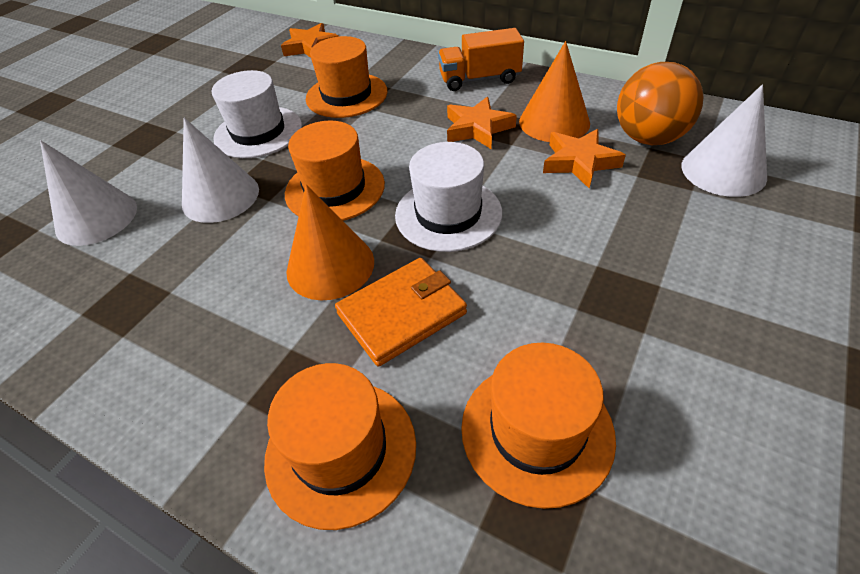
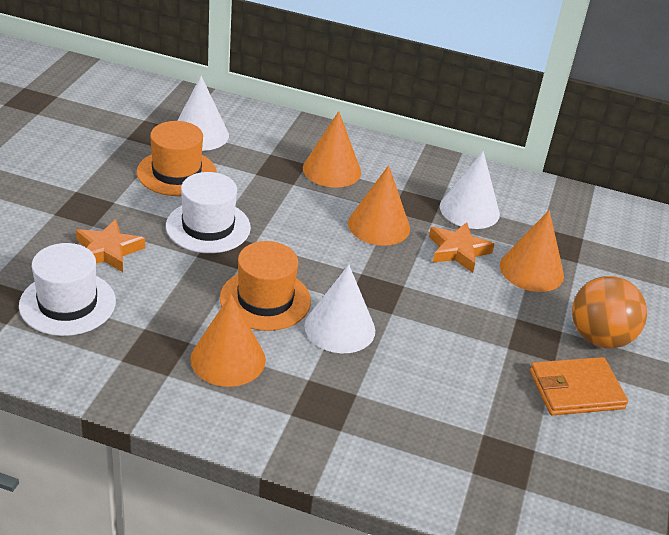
orange cone: [286,184,374,300] [519,41,590,142] = 2 -> [190,294,266,387] [303,111,361,188] [348,165,410,246] [500,210,564,292] = 4
orange hat: [264,363,416,530] [285,121,385,221] [306,36,387,118] [461,343,616,509] = 4 -> [137,121,217,196] [220,241,311,331] = 2
orange star: [281,23,339,58] [447,97,517,149] [543,129,626,188] = 3 -> [76,219,145,272] [429,222,495,273] = 2
orange truck: [438,28,524,91] = 1 -> none = 0

